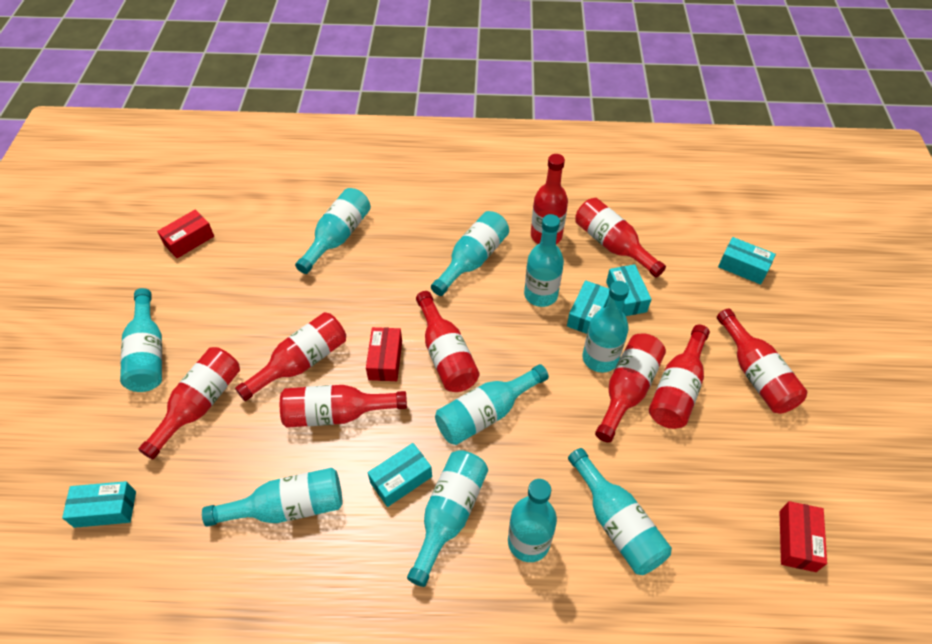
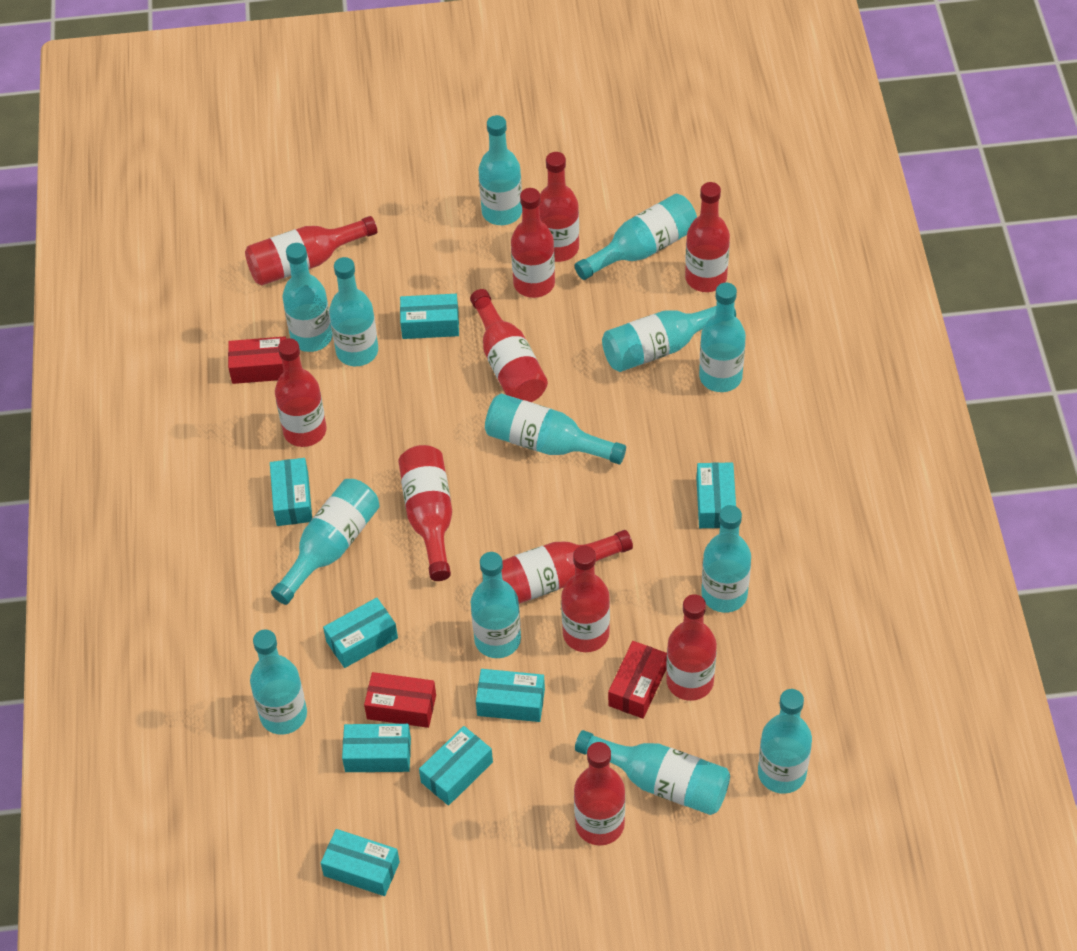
red bottle: [138,347,240,460] [235,312,346,401] [280,385,407,428] [416,291,479,392] [531,154,568,244] [575,198,666,278] [595,333,666,443] [649,325,710,429] [717,309,807,414] = 9 -> [245,216,377,286] [275,338,327,447] [398,445,452,581] [470,289,548,402] [502,530,633,604] [511,188,555,298] [539,152,579,262] [561,546,610,652] [574,742,625,846] [666,594,717,701] [685,182,730,292] = 11
turquoise bottle: [120,288,162,392] [202,468,342,527] [295,188,371,274] [407,450,488,587] [431,211,509,296] [435,364,549,445] [508,479,557,562] [524,214,564,307] [568,448,672,575] [583,281,629,373] = 10 -> [250,630,307,735] [271,479,380,605] [282,243,332,352] [329,257,378,366] [471,552,521,658] [479,115,522,225] [485,394,626,464] [575,194,697,280] [575,730,730,815] [602,306,736,372] [699,283,746,392] [701,505,751,613] [758,689,812,794] = 13
turquoise box: [62,481,136,528] [368,443,432,507] [567,280,609,334] [606,264,652,316] [718,237,776,285] = 5 -> [270,458,312,526] [321,829,400,896] [323,598,398,668] [342,724,411,772] [400,294,459,339] [419,726,493,806] [476,669,545,722] [697,462,736,528] = 8

